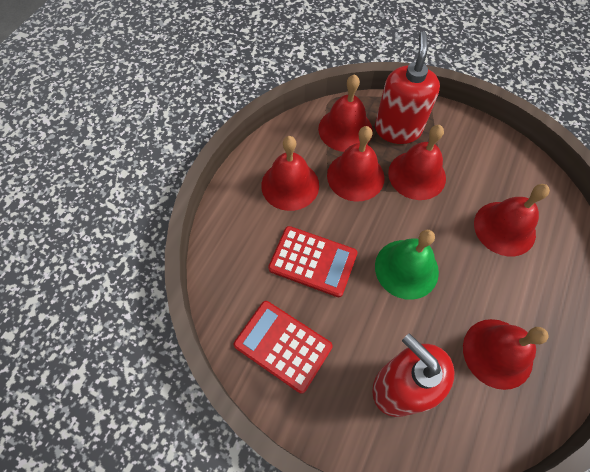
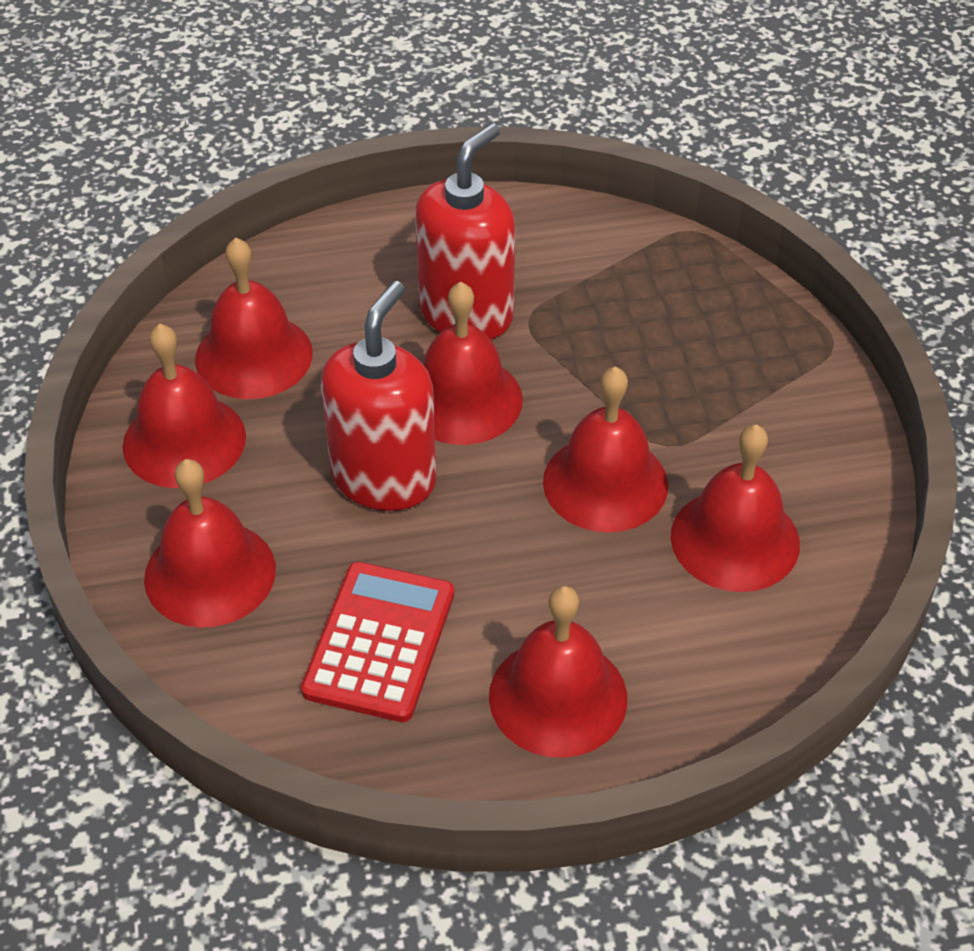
green bell: [375,230,439,300] = 1 -> none = 0
red bell: [261,136,319,211] [318,74,373,152] [327,126,385,202] [388,125,446,200] [463,319,548,390] [474,184,550,256] = 6 -> [122,324,246,488] [144,459,276,628] [195,238,313,399] [423,282,523,445] [489,586,627,758] [543,366,668,533] [671,424,800,592] = 7
red calculator: [234,301,333,394] [268,226,358,297] = 2 -> [301,562,454,722] = 1

